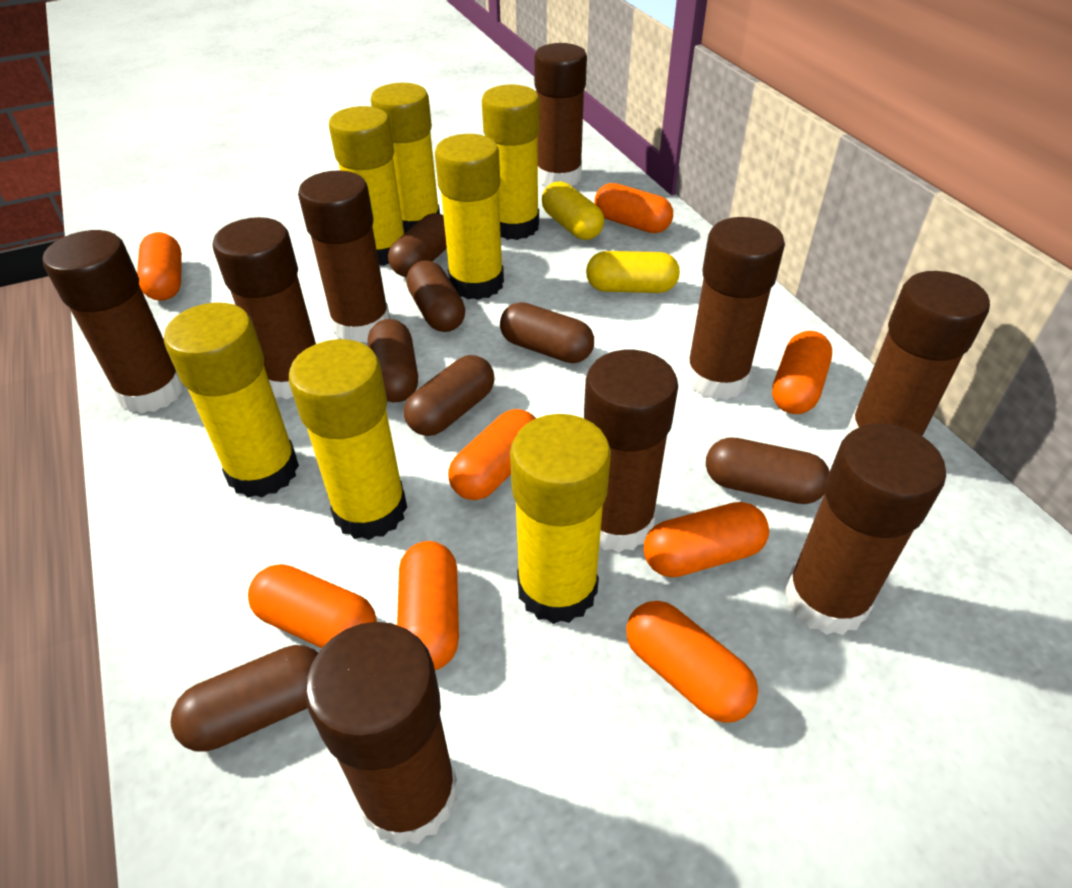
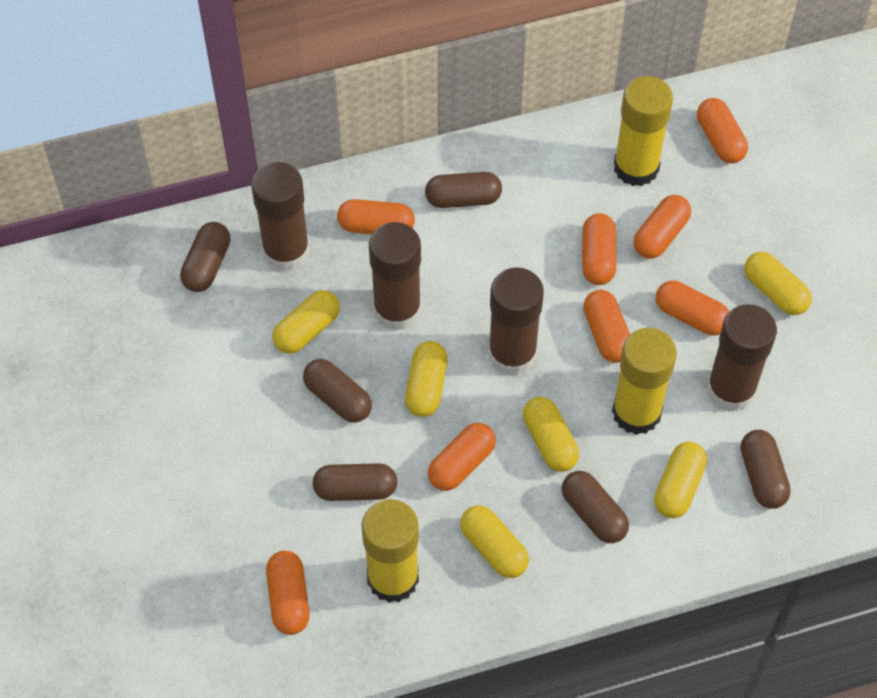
brown capsule: [171,645,318,752] [368,319,418,402] [388,213,447,277] [404,355,494,436] [406,260,465,332] [500,302,594,363] [706,437,829,504] = 7 -> [180,222,231,292] [303,359,372,423] [313,463,397,501] [425,172,502,208] [562,471,629,543] [740,430,791,509] = 6
brown glue stick: [43,230,183,414] [212,217,316,399] [298,170,390,343] [305,622,457,846] [534,43,587,187] [584,350,678,553] [685,217,785,400] [784,423,946,635] [847,271,990,436] = 9 -> [251,162,310,272] [369,222,421,331] [488,267,544,375] [707,304,777,412] = 4
yellow capsule: [542,181,604,240] [586,251,680,293] = 2 -> [273,290,340,354] [405,341,448,417] [460,506,529,578] [523,397,579,472] [654,442,707,518] [744,252,812,315] = 6
yellow glue stick: [164,302,299,498] [289,339,407,540] [329,106,405,266] [371,83,440,233] [435,134,504,300] [482,85,540,240] [510,414,611,624] = 7 -> [361,499,419,603] [612,328,677,435] [614,76,673,186] = 3

